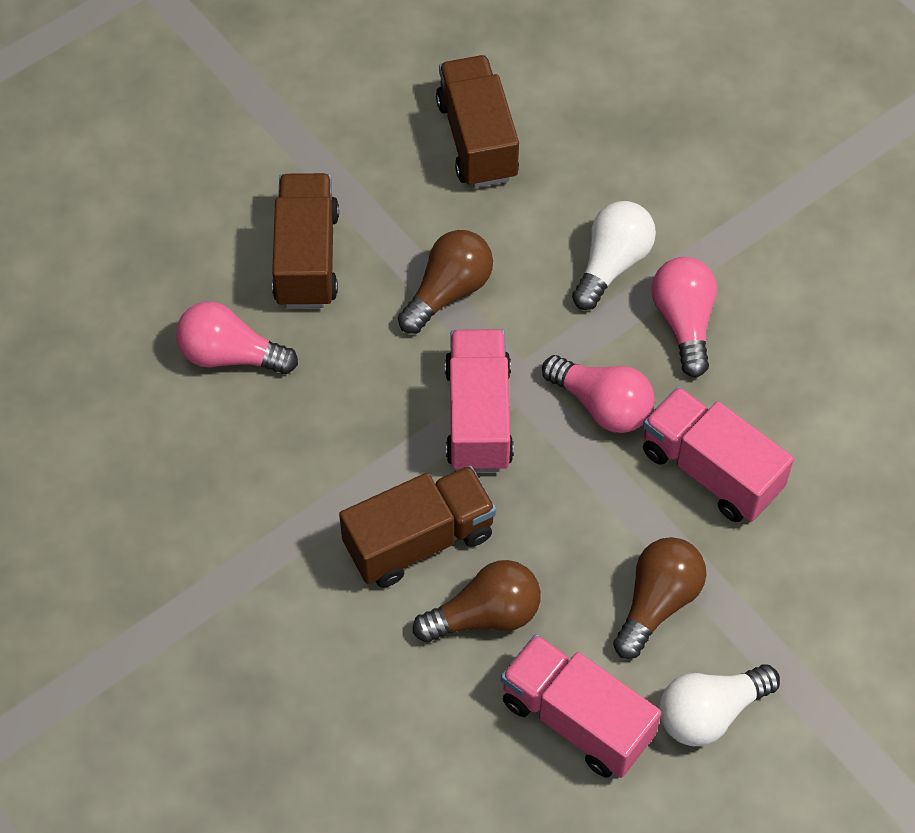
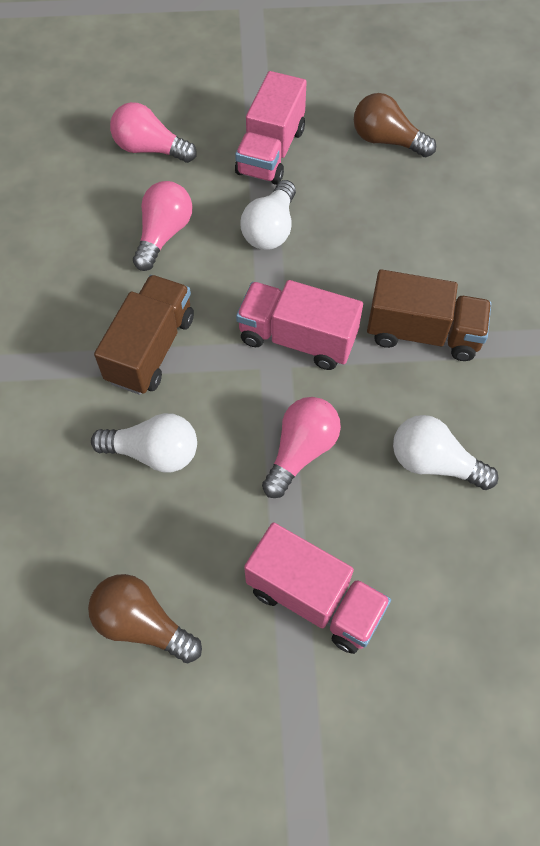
brown light bulb: [398,230,493,334] [413,560,541,643] [613,537,707,659] = 3 -> [88,574,202,663] [354,93,436,157] = 2
brown truck: [272,173,339,308] [339,465,496,588] [436,55,519,188] = 3 -> [94,275,194,395] [367,269,491,361] = 2
white light bulb: [572,201,656,310] [659,664,780,746] = 2 -> [91,413,197,473] [240,180,296,250] [393,415,498,490] = 3

